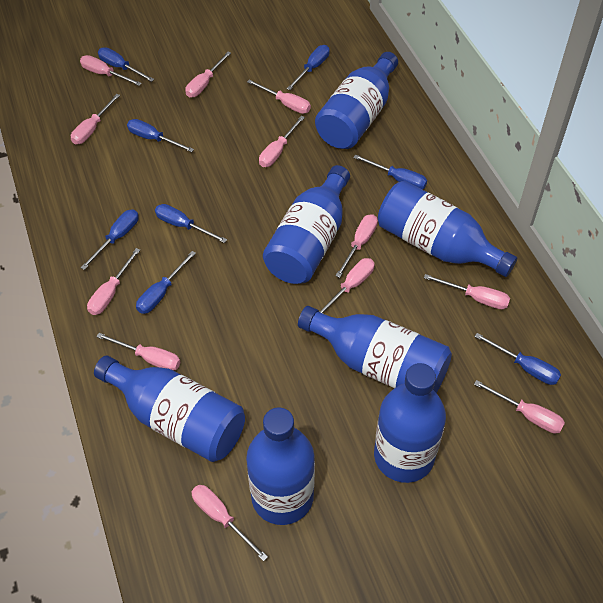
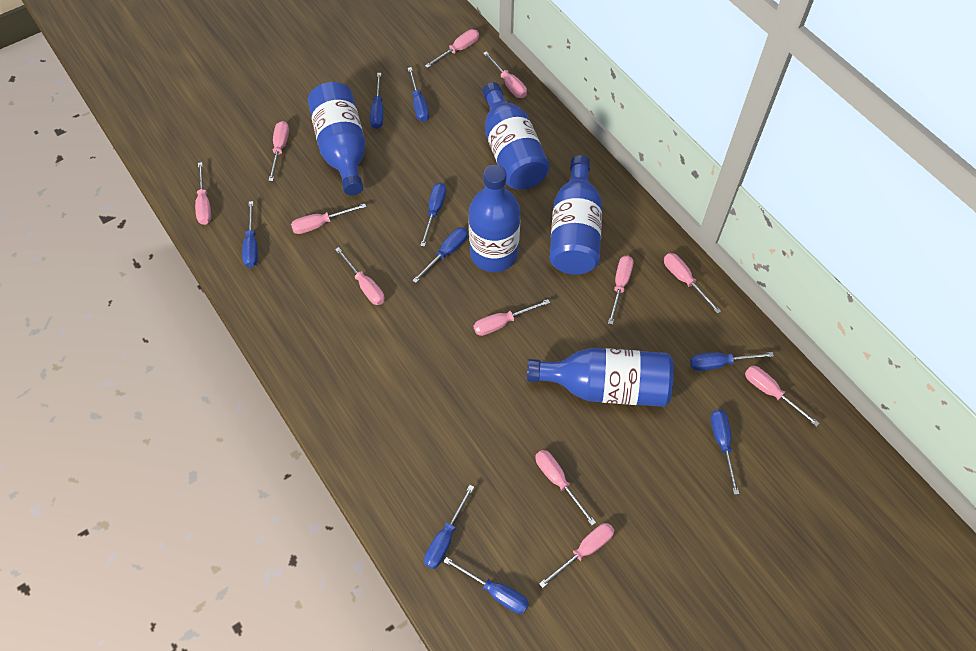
blue bottle: [94,356,245,462] [246,408,315,525] [263,165,350,284] [298,306,452,393] [315,52,398,149] [374,363,446,483] [378,181,517,277] = 7 -> [308,82,366,195] [469,165,520,272] [482,82,550,189] [527,348,674,407] [549,155,602,275] = 5
blue screwdriver: [80,210,139,270] [98,47,154,82] [127,119,194,152] [136,251,196,314] [155,204,227,243] [287,45,330,90] [353,154,427,189] [474,333,561,385] = 8 -> [242,201,258,268] [370,73,384,129] [408,67,429,122] [412,227,468,283] [420,183,446,247] [424,485,474,569] [443,557,529,614] [690,352,774,371] [711,409,739,495] = 9

